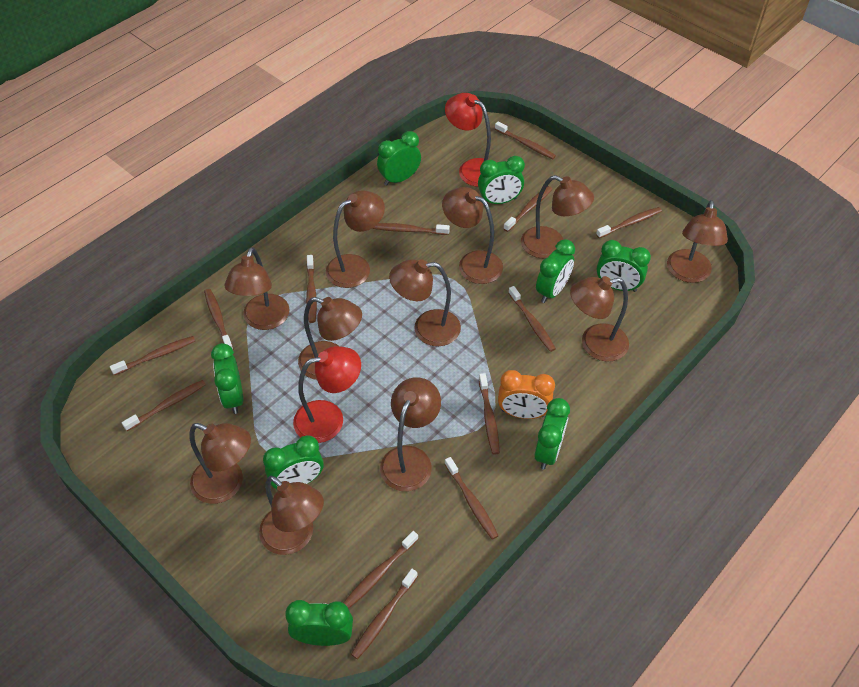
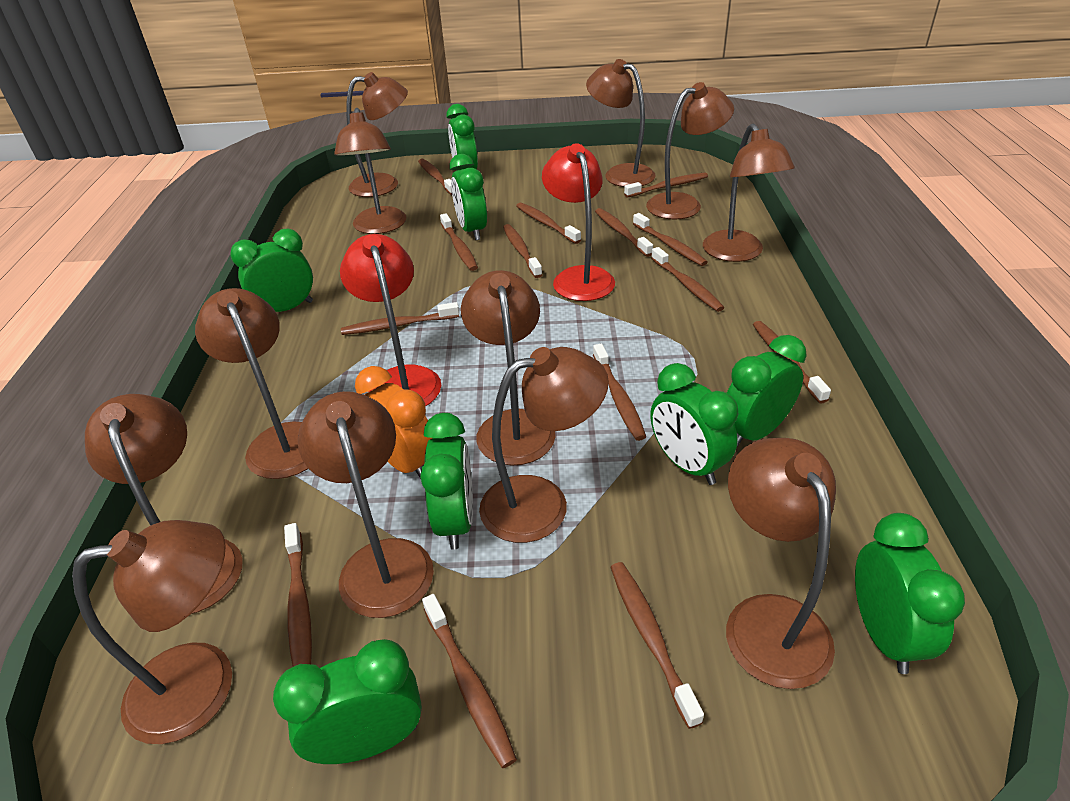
brown lamp: [189,423,251,504] [225,247,290,330] [259,476,324,555] [298,297,362,380] [326,190,385,288] [380,377,441,491] [389,259,461,346] [442,187,503,284] [521,175,594,259] [570,276,629,362] [667,200,728,283] = 11 -> [72,520,232,744] [85,394,243,614] [195,288,308,479] [298,391,434,618] [334,108,406,234] [346,72,408,197] [461,270,555,466] [479,347,609,543] [586,59,656,187] [646,82,734,219] [703,123,795,262] [726,438,836,689] = 12
brown toothbrush: [110,336,195,375] [122,380,206,431] [204,289,234,350] [306,255,317,323] [343,531,418,609] [351,569,418,659] [373,223,450,235] [445,457,498,540] [479,373,500,455] [495,121,556,159] [503,186,552,232] [509,286,556,352] [596,207,662,238] = 13 -> [284,523,312,667] [341,302,459,335] [418,159,452,195] [422,594,517,768] [440,213,478,271] [503,224,542,278] [516,203,581,244] [593,344,646,441] [595,208,653,257] [610,562,704,729] [624,172,708,198] [633,213,708,266] [651,247,724,312] [753,321,831,404] = 14

